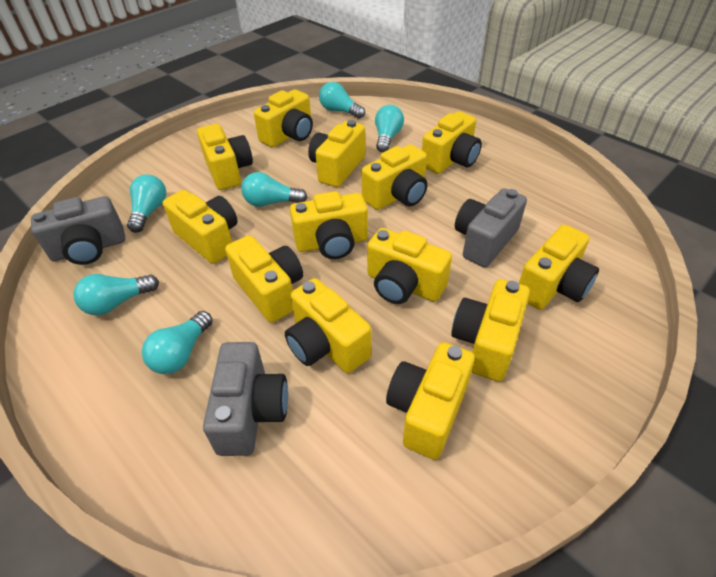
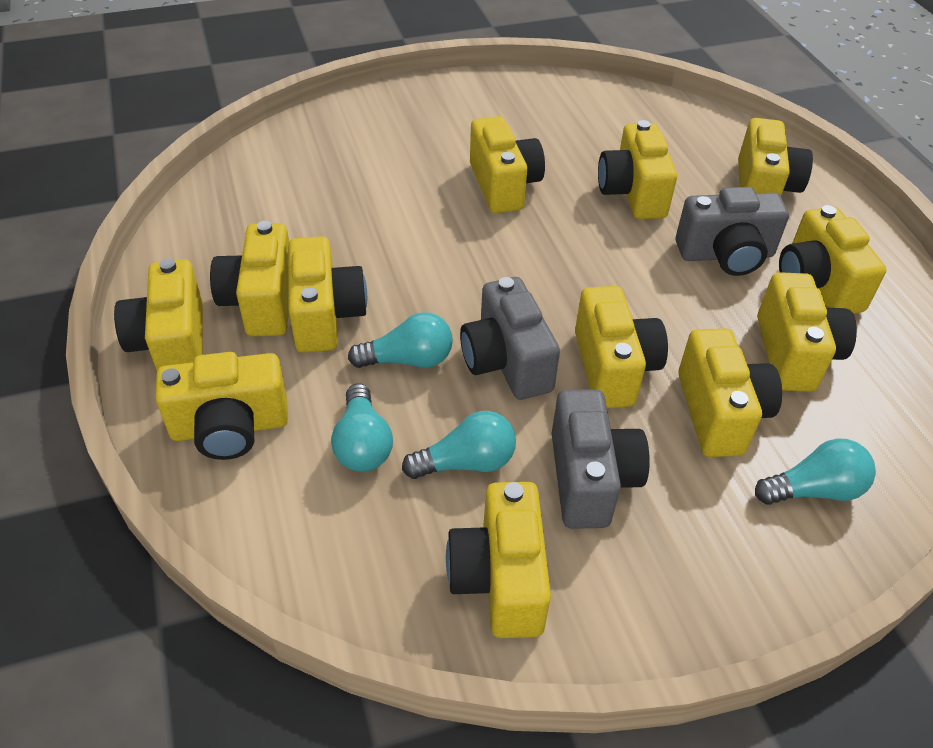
turquoise light bulb: [73,274,159,315] [127,174,166,233] [142,311,213,374] [241,172,307,207] [319,82,365,119] [375,105,404,153] = 6 -> [331,383,393,472] [348,312,453,368] [402,411,516,479] [755,439,876,505] = 4
yellow camera: [163,190,237,264] [197,124,253,190] [225,235,303,323] [254,90,313,147] [285,278,371,373] [290,191,368,259] [308,120,365,187] [362,144,428,210] [367,228,452,304] [386,342,475,460] [422,111,482,174] [451,279,530,381] [519,224,599,310] = 13 -> [114,258,203,371] [155,352,288,460] [210,221,289,336] [288,236,368,353] [446,482,551,638] [470,116,545,213] [575,286,668,408] [598,120,677,219] [678,328,782,457] [738,118,813,196] [758,272,857,392] [779,205,887,314] = 12

